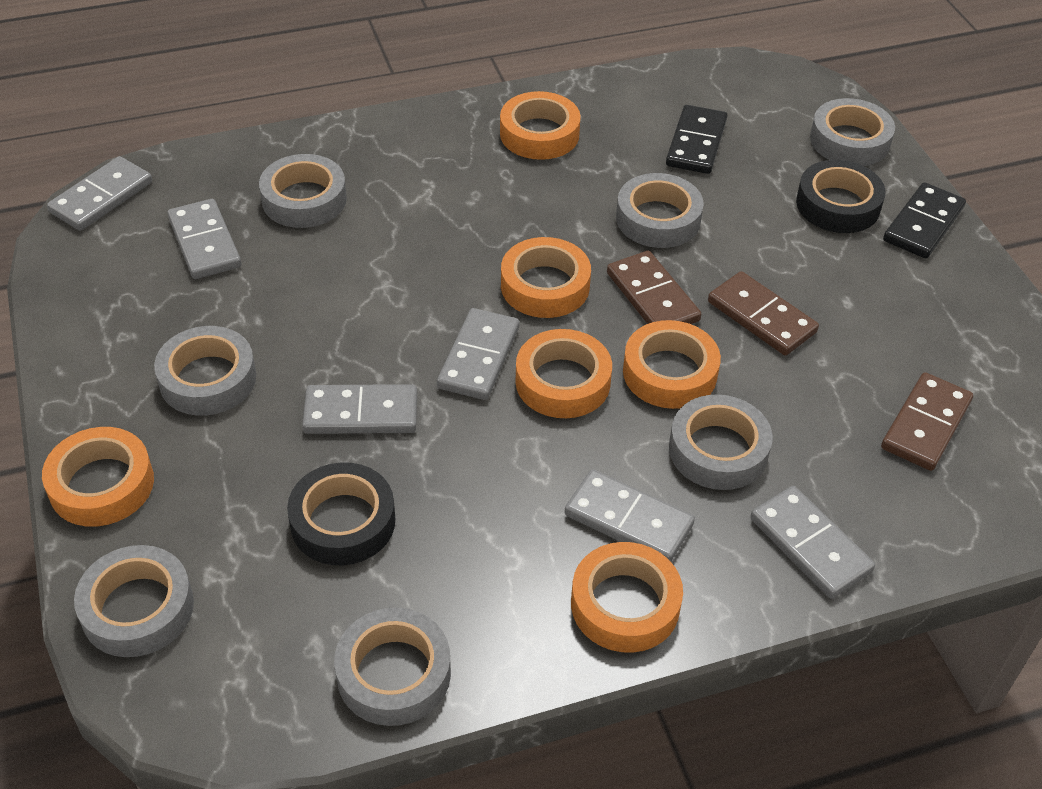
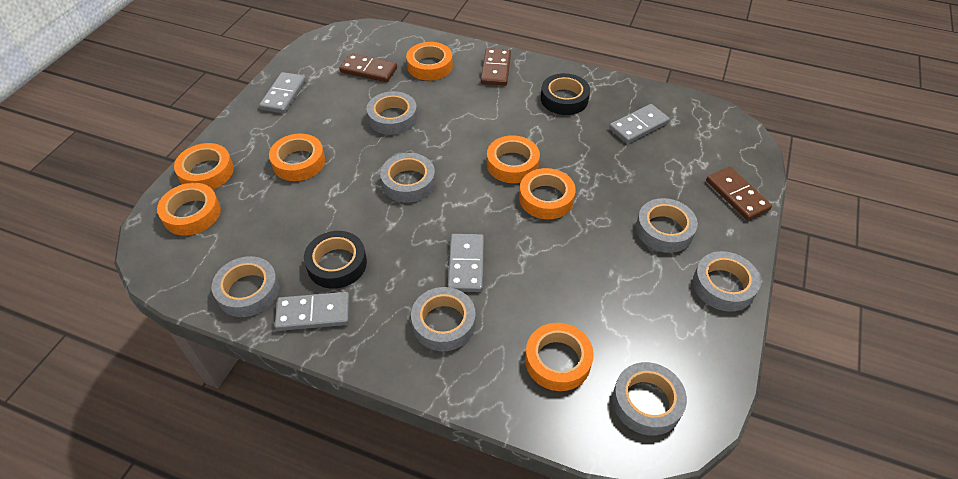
black domino: [666,105,727,174] [883,182,966,258] = 2 -> none = 0
grey domino: [47,156,152,231] [167,199,241,279] [302,384,417,434] [437,308,519,400] [565,469,695,562] [750,486,875,599] = 6 -> [259,72,306,114] [275,292,350,331] [448,234,484,292] [609,104,670,144] = 4
orange tape: [42,427,154,527] [500,91,581,160] [501,237,591,318] [515,329,612,418] [571,542,683,653] [623,320,721,409] = 6 -> [157,183,221,235] [174,143,234,190] [269,134,325,181] [406,42,453,81] [487,135,540,183] [519,168,576,219] [525,323,594,391] = 7

